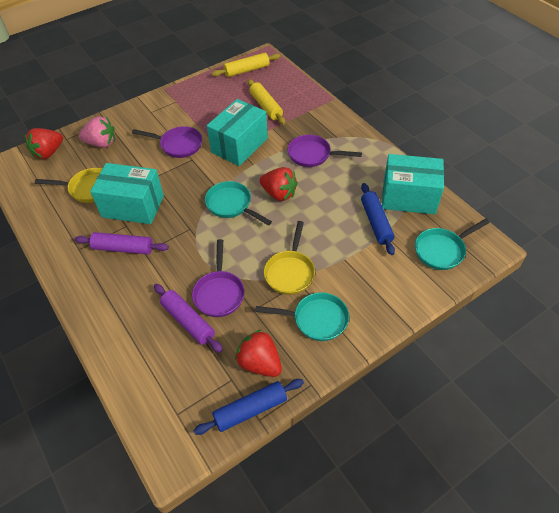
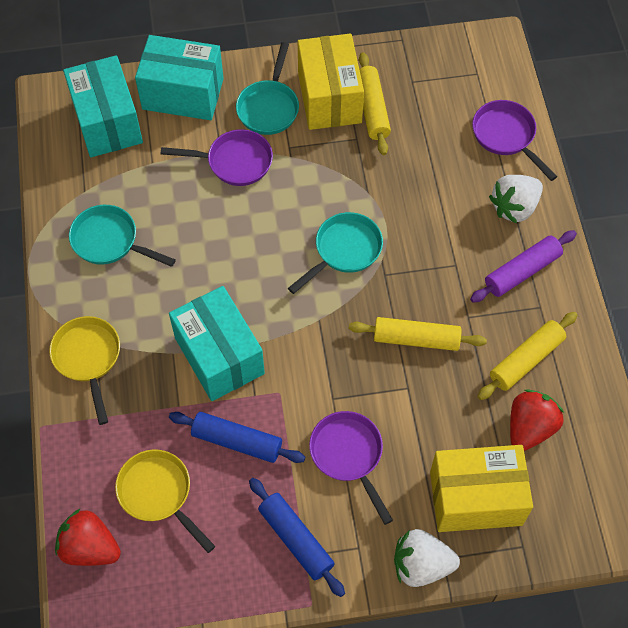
pink strawberry: [79,116,115,148] = 1 -> none = 0
purple rolling pin: [75,232,169,254] [154,284,223,353] = 2 -> [470,230,577,303] = 1
red strawberry: [25,128,63,159] [235,329,282,377] [260,167,298,201] = 3 -> [55,509,121,566] [510,389,564,451] = 2
white strawberry: none = 0 -> [394,529,460,587] [489,175,543,224] = 2
yellow box: none = 0 -> [298,34,364,130] [430,445,533,532] = 2
yellow rolling pin: [212,53,280,77] [248,79,286,125] = 2 -> [349,317,487,351] [359,52,391,155] [477,312,577,400] = 3

